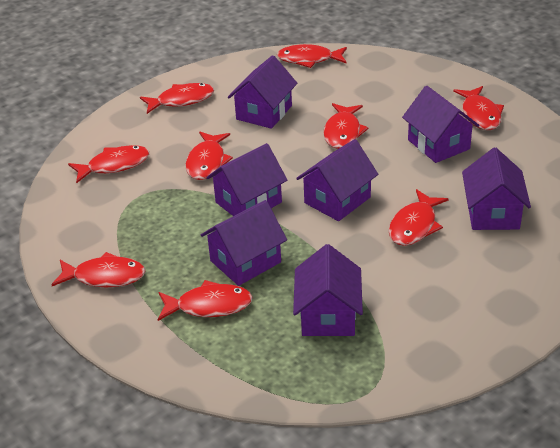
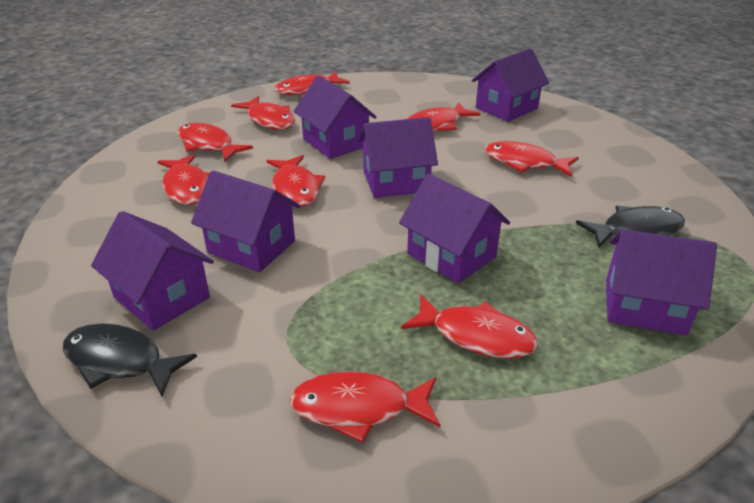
black fish: none = 0 -> [63,323,197,397] [576,206,685,248] = 2

